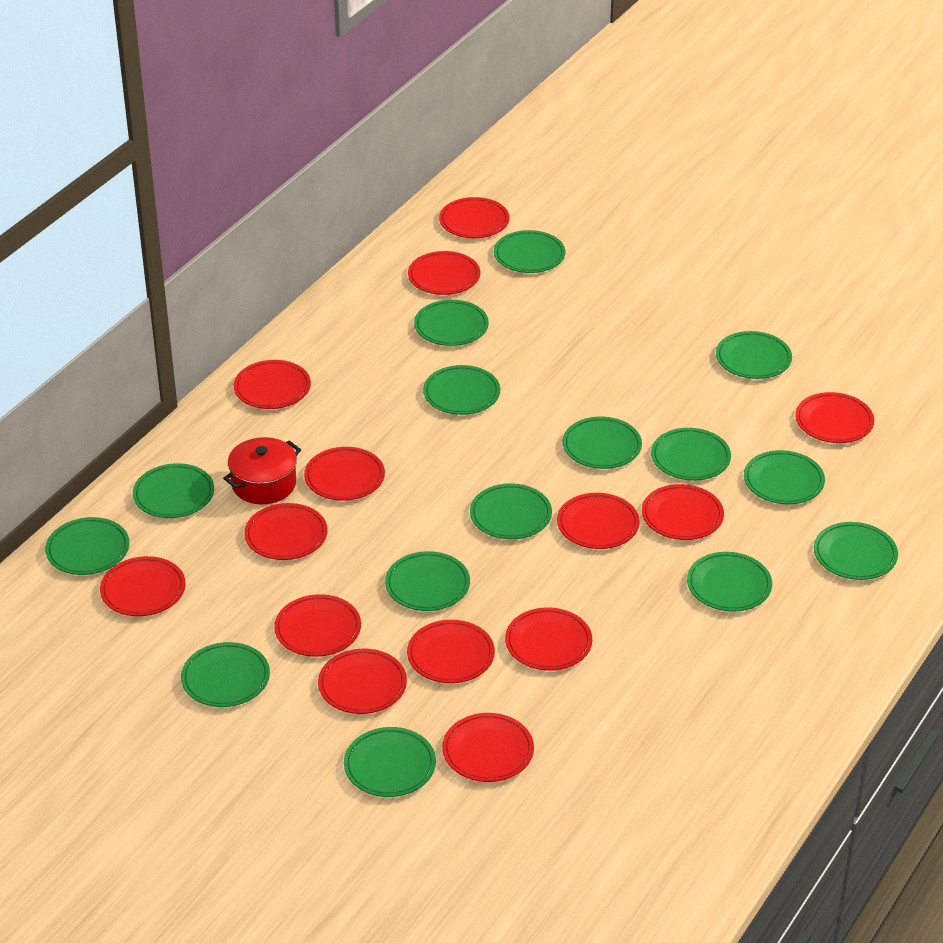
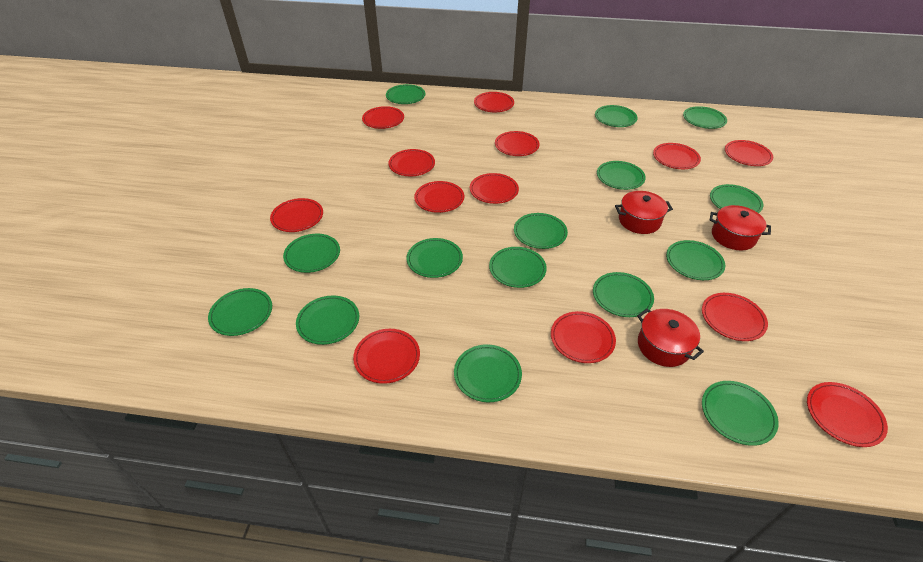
red plate: [100,556,186,616] [234,360,311,409] [244,503,327,560] [274,594,361,657] [304,447,385,501] [318,649,407,714] [407,620,495,683] [408,251,480,295] [439,197,510,238] [442,713,534,782] [505,608,592,670] [557,493,640,549] [642,484,724,540] [795,392,874,443] = 14 -> [270,198,323,232] [353,329,420,384] [362,106,404,129] [388,149,435,176] [414,181,464,213] [470,173,519,204] [474,92,514,112] [495,131,540,156] [551,311,616,363] [653,143,701,169] [702,293,768,341] [725,140,773,166] [807,382,888,447] = 13
red pot: [223,437,301,504] = 1 -> [615,191,673,234] [637,309,704,367] [710,205,771,250] = 3

